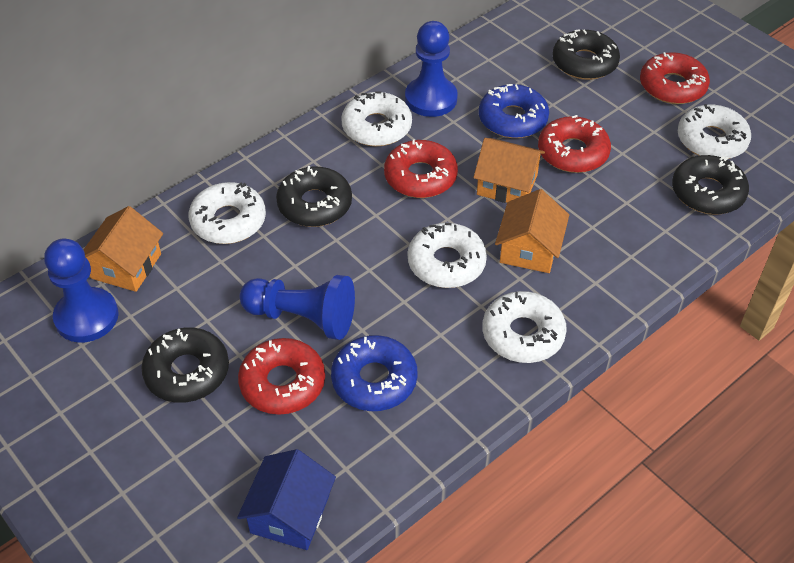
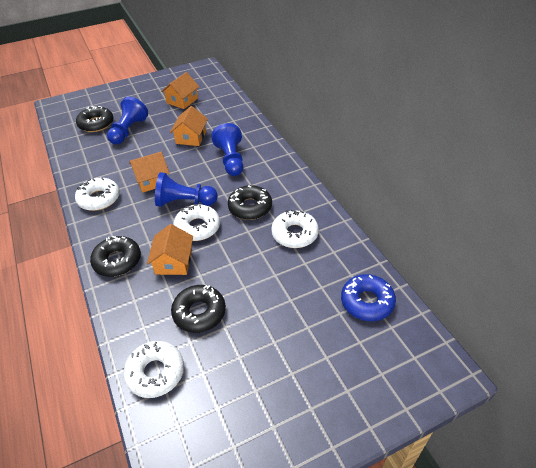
blue donut: [331,335,418,411] [479,84,549,138] = 2 -> [341,274,396,321] = 1
blue house: [237,449,336,550] = 1 -> none = 0
orange house: [83,206,163,292] [473,138,545,203] [495,189,569,273] = 3 -> [129,152,170,193] [147,224,193,275] [161,72,199,109] [170,106,208,146] = 4
red donut: [238,338,325,415] [384,139,458,198] [538,115,611,173] [640,52,710,104] = 4 -> none = 0
white donut: [188,182,266,244] [341,91,412,146] [408,223,487,288] [483,291,567,363] [678,104,751,159] = 5 -> [75,178,120,211] [123,341,184,398] [173,204,220,241] [271,210,319,248] = 4

